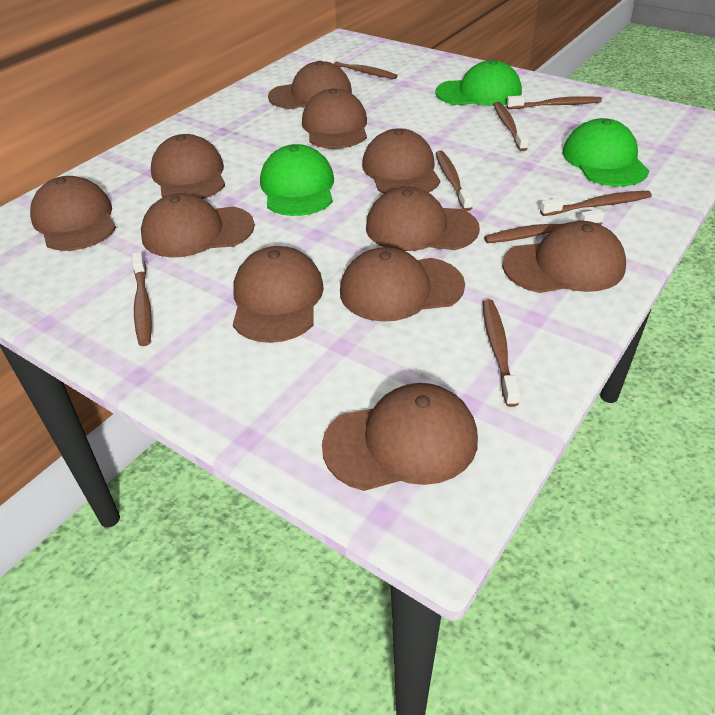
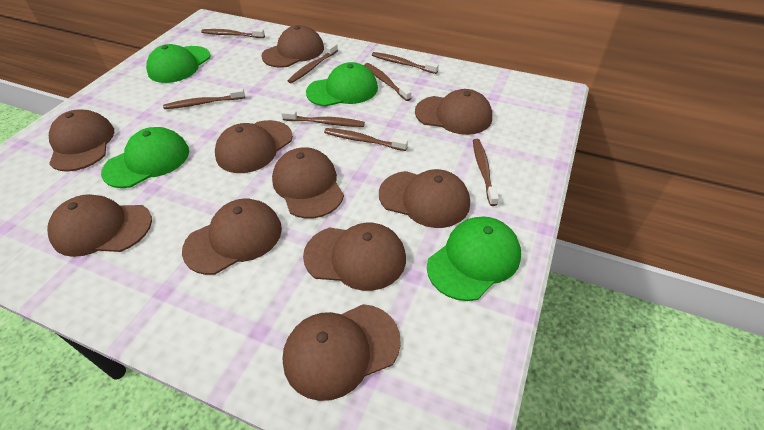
brown cap: [30,176,116,251] [141,193,255,257] [151,134,225,199] [233,246,324,343] [268,61,352,109] [302,89,367,149] [322,383,478,491] [340,247,465,322] [362,128,440,193] [366,187,480,251] [502,221,626,293] = 11 -> [47,194,152,257] [49,109,114,172] [182,199,282,275] [215,120,293,173] [261,25,324,68] [272,147,344,219] [283,304,401,401] [303,223,406,291] [379,169,470,228] [415,89,492,135] = 10
green cap: [260,144,334,216] [435,60,522,106] [562,118,649,186] = 3 -> [101,127,189,188] [146,44,211,83] [306,62,378,107] [427,216,521,301] = 4

